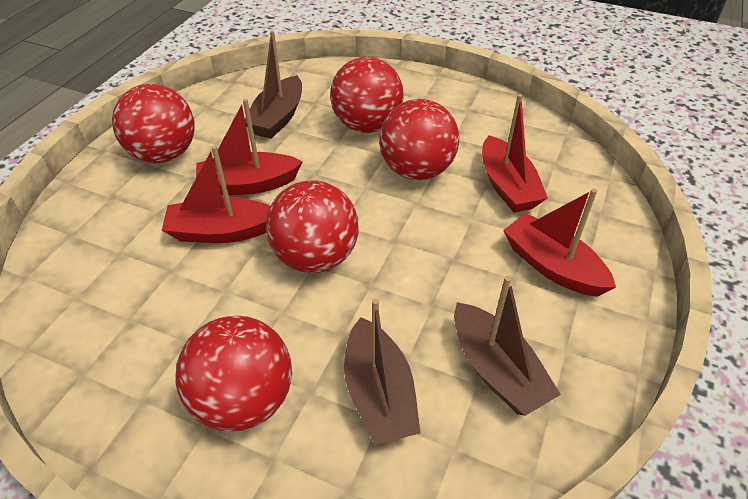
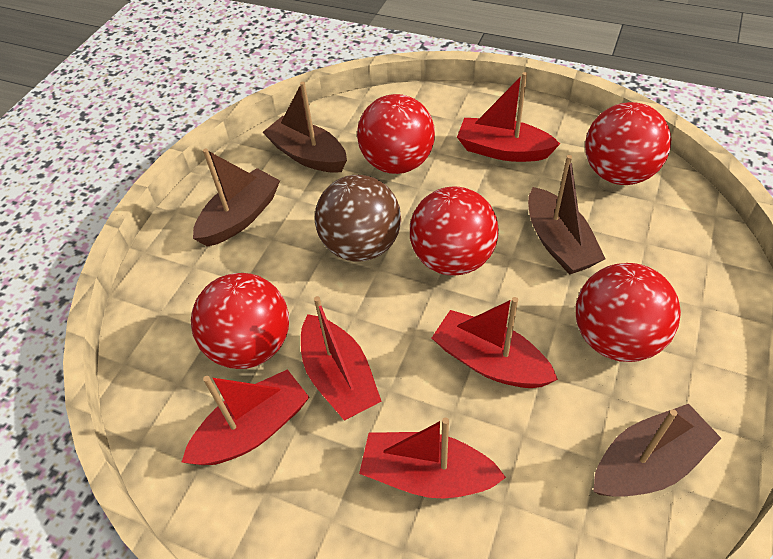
brown ball: none = 0 -> [315,175,401,261] = 1
brown boat: [245,30,302,139] [344,299,421,445] [454,276,561,416] = 3 -> [193,149,280,247] [262,82,347,173] [528,155,605,275] [593,404,722,497] = 4
red boat: [162,146,270,243] [196,99,303,195] [482,94,548,213] [503,189,616,297] = 4 -> [182,369,309,465] [301,296,381,421] [359,417,506,499] [432,297,558,388] [457,72,560,162] = 5

